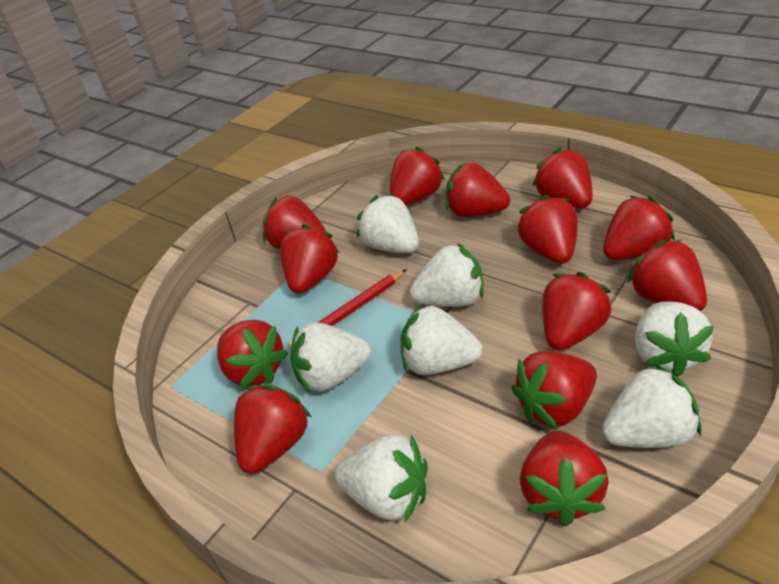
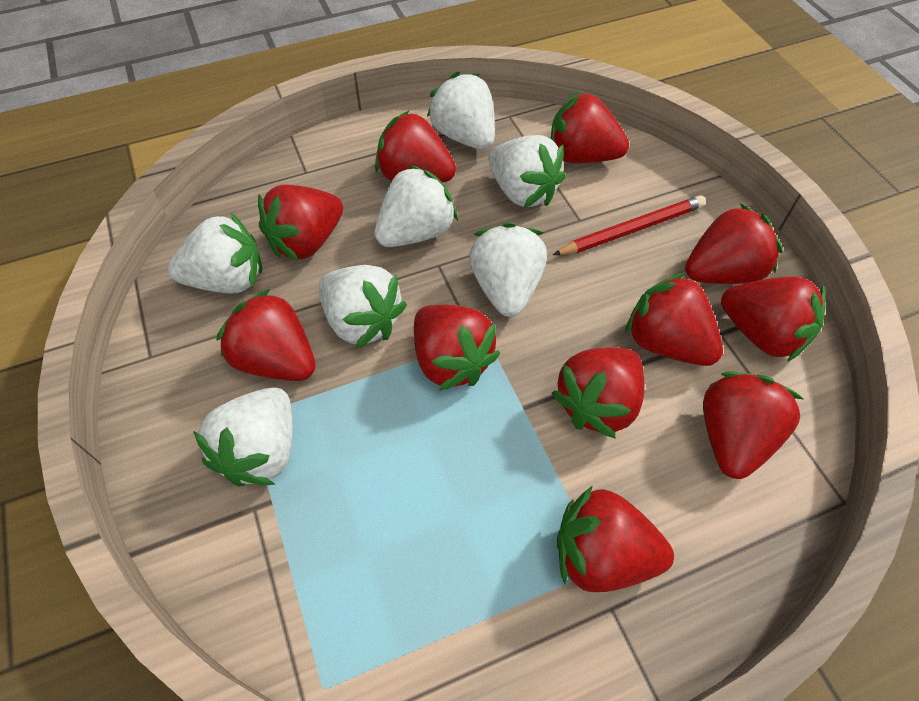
red strawberry: [217,320,288,388] [234,385,311,474] [263,195,326,249] [280,224,340,294] [390,146,445,205] [445,163,510,217] [512,351,597,429] [517,195,578,264] [520,431,609,526] [533,148,593,208] [542,272,612,351] [603,196,675,260] [627,240,707,311] = 13 -> [216,289,316,381] [258,184,343,261] [375,111,456,182] [414,305,500,391] [551,91,629,163] [552,347,644,439] [557,485,674,592] [625,272,723,366] [685,203,783,284] [703,372,803,479] [721,276,826,362] = 11

